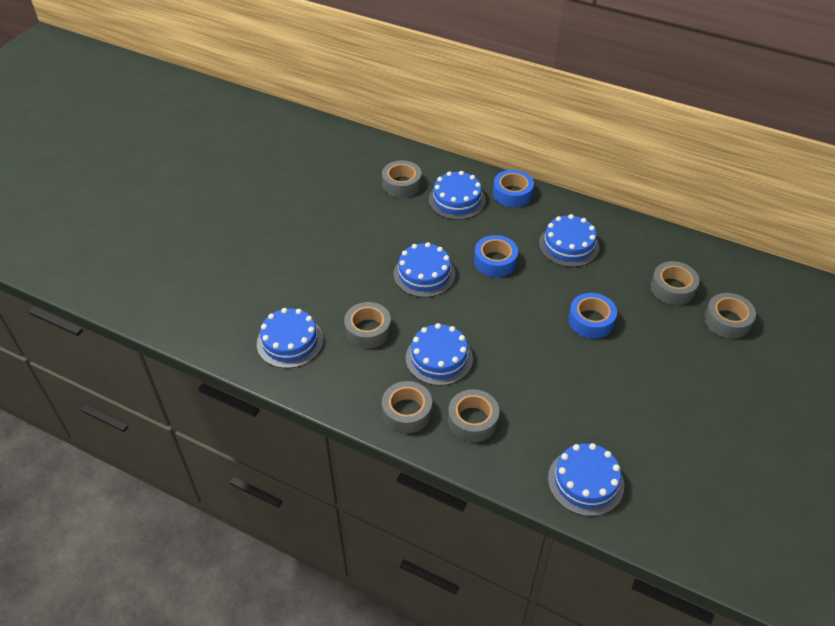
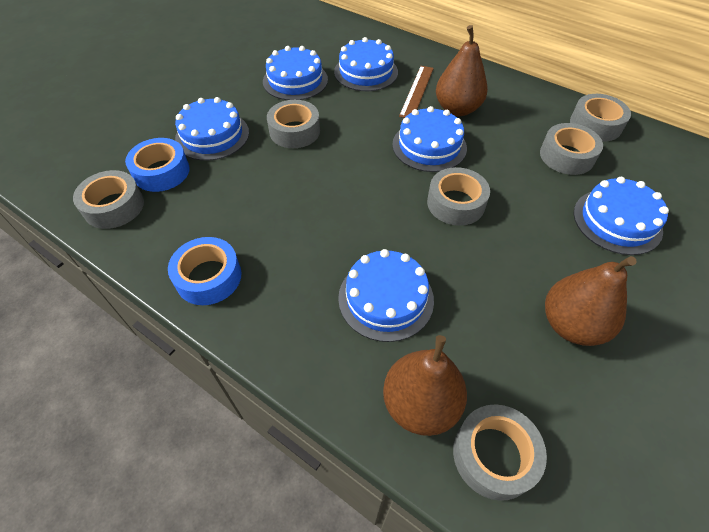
blue tape: [474,235,518,277] [493,170,534,207] [568,293,617,339] = 3 -> [125,138,190,192] [168,237,241,305] = 2
brown pear: none = 0 -> [383,335,467,436] [436,25,488,116] [545,256,637,346] = 3
brown ruler: none = 0 -> [399,66,434,118] = 1

